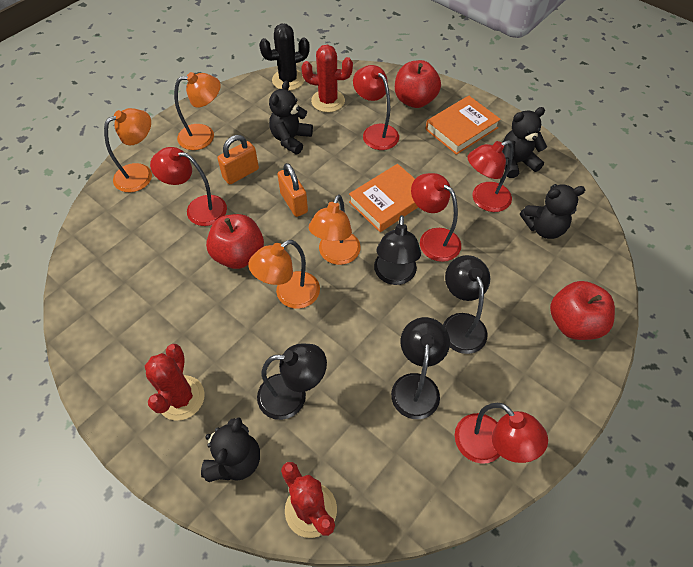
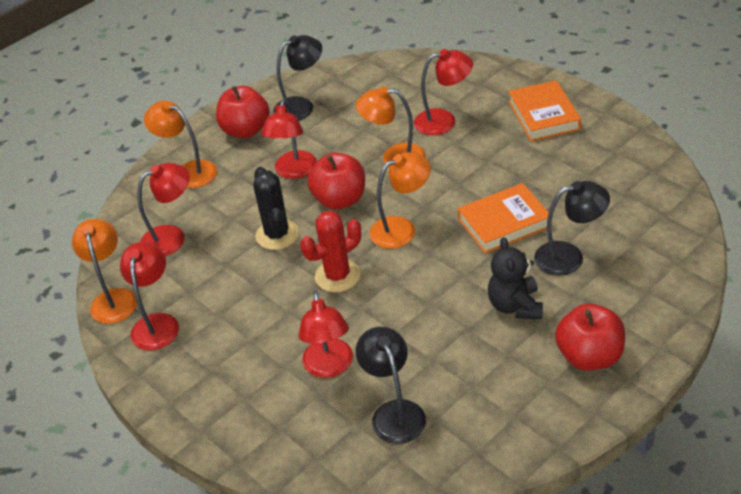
black lamp: [257,343,327,420] [374,215,421,285] [391,317,450,419] [443,255,490,354] = 4 -> [273,35,322,121] [356,327,426,444] [534,181,610,276] = 3
black teddy bear: [201,417,260,482] [269,81,313,154] [502,107,547,178] [520,184,585,239] = 4 -> [488,237,543,319] = 1
orange padlock: [217,135,259,184] [278,163,308,217] = 2 -> none = 0
red cactus: [145,344,205,421] [281,462,337,538] [301,45,353,112] = 3 -> [300,210,361,292] = 1

